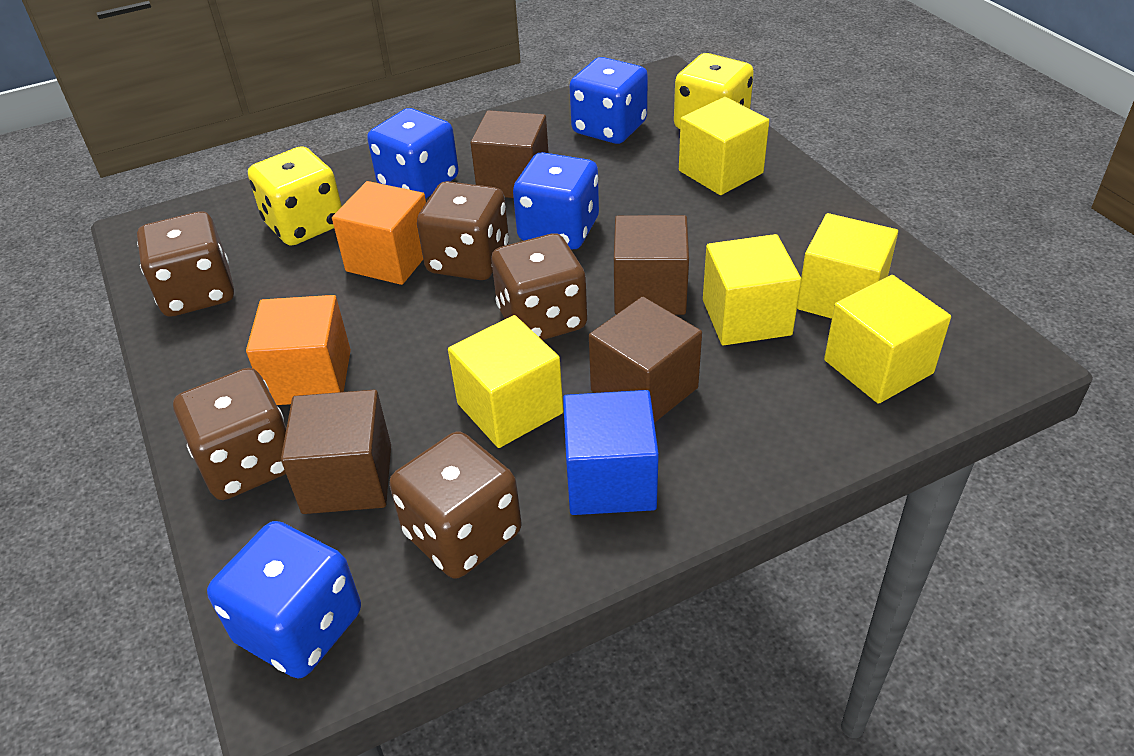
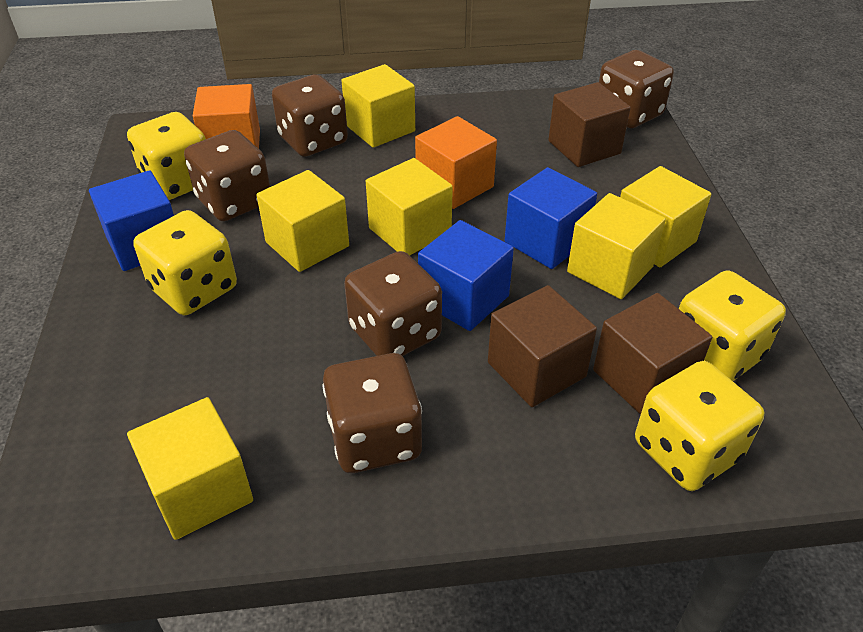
blue cube: [563,390,659,515] = 1 -> [89,170,174,271] [418,220,514,331] [505,167,597,269] = 3
blue dice: [207,521,361,679] [367,108,459,199] [513,152,599,250] [570,57,648,144] = 4 -> none = 0
brown cube: [281,390,391,514] [471,110,548,198] [589,297,702,423] [614,215,689,315] = 4 -> [488,285,597,407] [548,82,630,167] [593,293,712,415] = 3
yellow cube: [448,315,563,448] [679,97,769,195] [703,234,801,345] [797,213,898,319] [824,275,951,404] = 5 -> [127,397,253,540] [257,170,349,272] [341,64,415,148] [366,158,453,255] [567,193,666,299] [620,166,711,267] = 6
yellow dice: [248,146,342,246] [674,53,754,129] = 2 -> [127,112,206,200] [133,210,237,315] [635,361,764,491] [679,270,786,381] = 4

